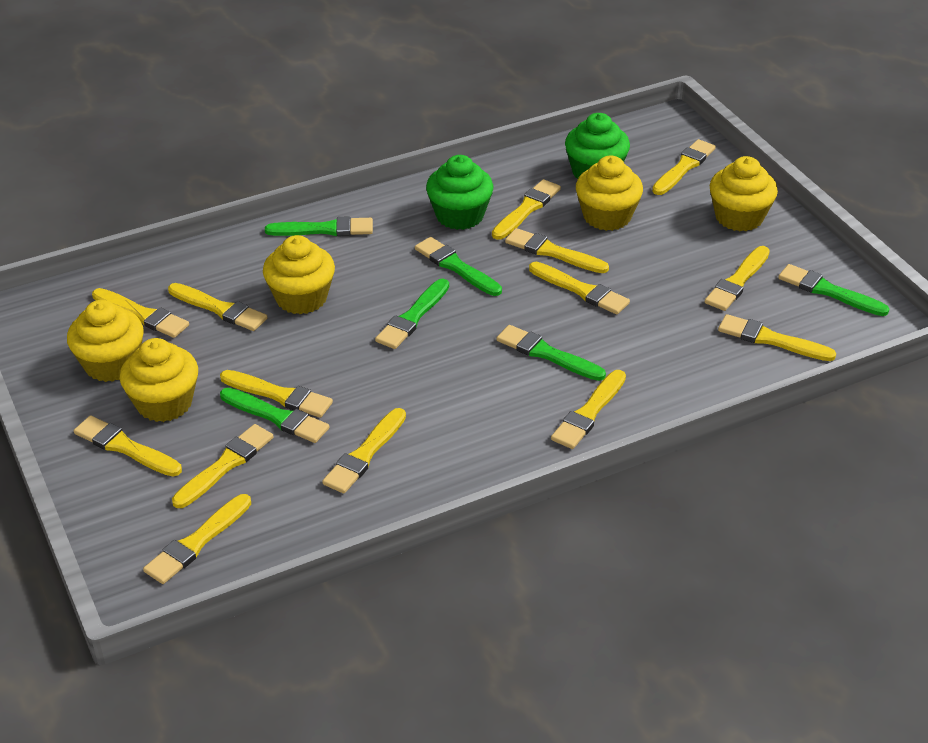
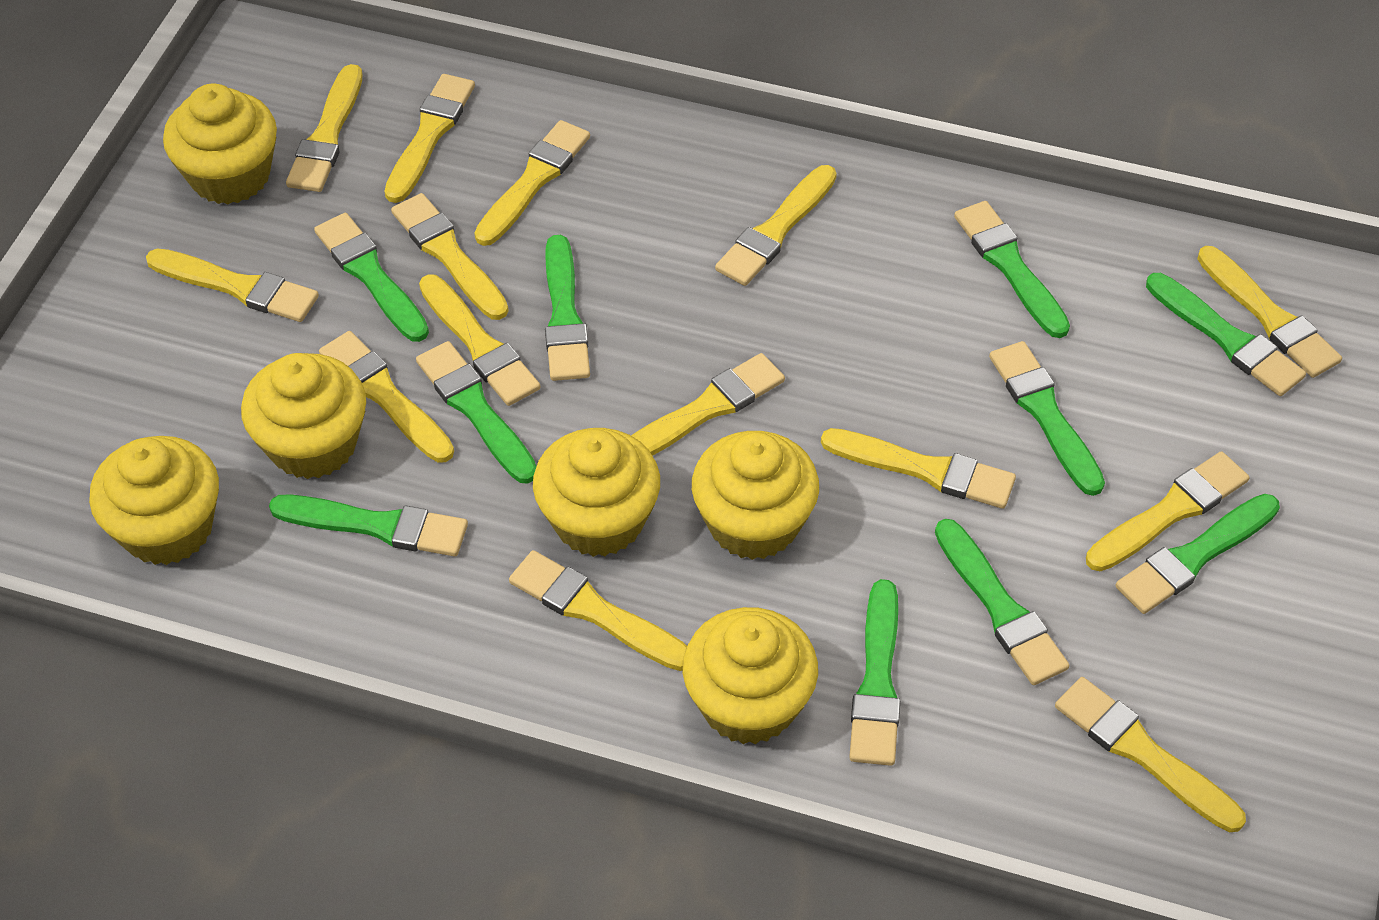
green brush: [220,388,329,443] [265,217,373,236] [375,279,449,349] [415,237,502,296] [497,325,606,381] [778,264,889,316] = 6 -> [269,494,468,556] [314,213,429,342] [416,341,537,484] [545,235,590,381] [849,579,900,766] [935,519,1069,685] [954,201,1070,338] [989,341,1105,496] [1116,494,1280,614] [1146,273,1306,396] = 10
green cupcake: [426,155,493,230] [565,113,630,178] = 2 -> none = 0
yellow cupcake: [67,300,144,382] [120,338,198,422] [263,235,335,314] [576,156,643,231] [710,156,778,231] = 5 -> [89,436,219,565] [163,84,277,204] [241,353,366,479] [533,428,660,557] [682,607,818,744] [692,431,819,560] = 6

